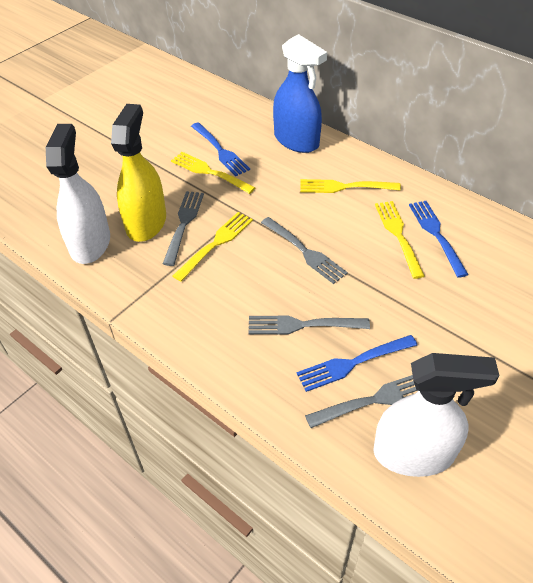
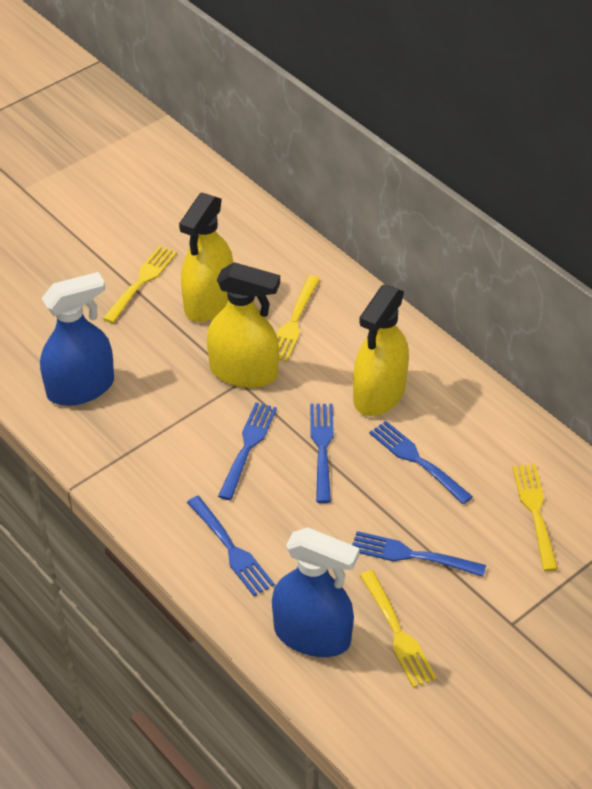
blue fork: [191,122,250,176] [296,335,417,392] [409,201,469,278] = 3 -> [187,496,275,596] [218,402,277,500] [310,404,334,503] [352,531,486,577] [369,421,473,504] = 5
blue spray bottle: [273,34,327,153] = 1 -> [40,272,114,406] [272,527,360,657] = 2
grey fork: [163,191,204,266] [248,315,370,334] [261,217,348,284] [305,375,418,428] = 4 -> none = 0
white spray bottle: [46,124,110,264] [373,353,499,477] = 2 -> none = 0
yellow spray bottle: [111,104,166,242] = 1 -> [179,193,233,322] [207,262,280,388] [353,284,409,416] = 3

